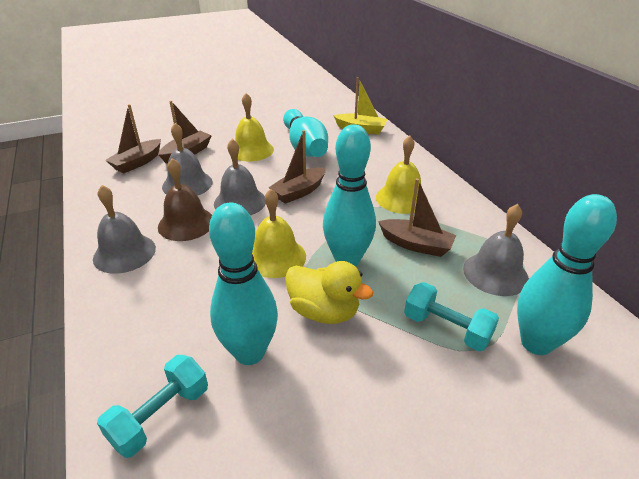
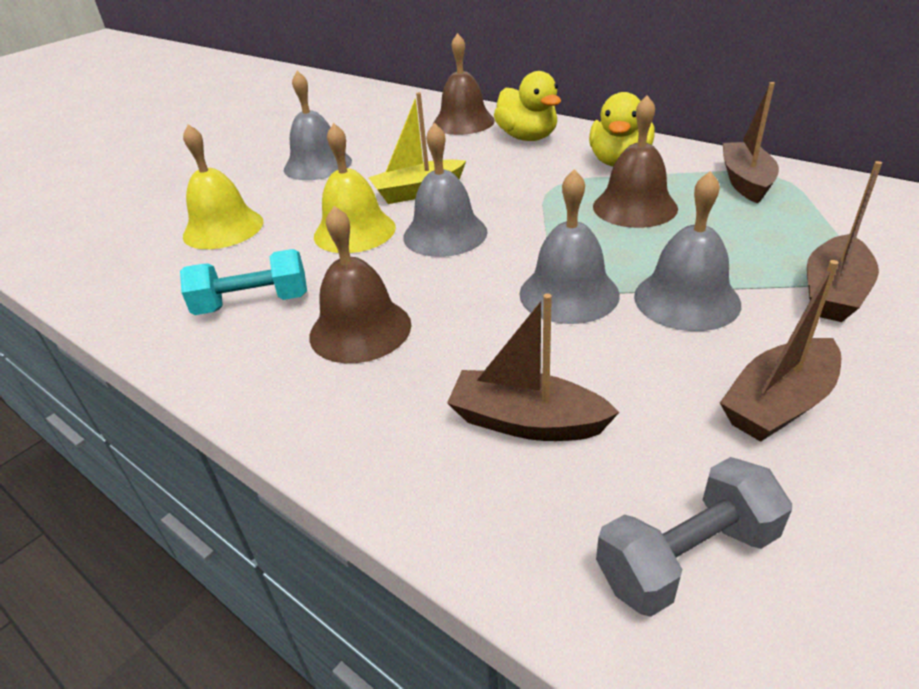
brown bell: [158,158,212,241] = 1 -> [309,206,411,363] [433,33,495,135] [593,95,678,228] = 3
grey dumbbell: none = 0 -> [596,457,792,617] = 1
turquoise bowling pin: [209,202,278,365] [283,109,328,157] [323,124,376,267] [517,194,617,355] = 4 -> none = 0
turquoise dumbbell: [97,355,208,458] [404,282,499,351] = 2 -> [180,249,307,315] = 1
yellow bell: [235,93,274,162] [252,189,306,278] [376,136,421,214] = 3 -> [183,124,264,249] [314,123,396,253] = 2
yellow duck: [285,261,373,324] = 1 -> [494,71,561,141] [589,92,655,167] = 2

